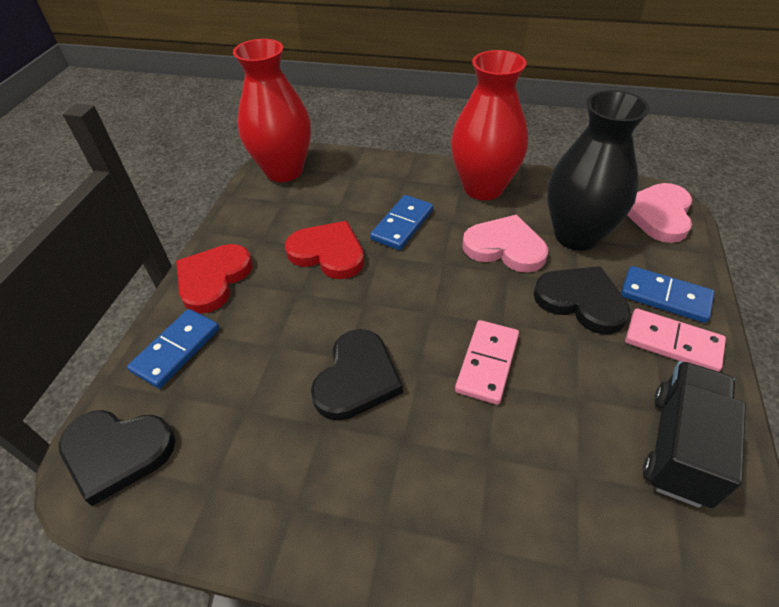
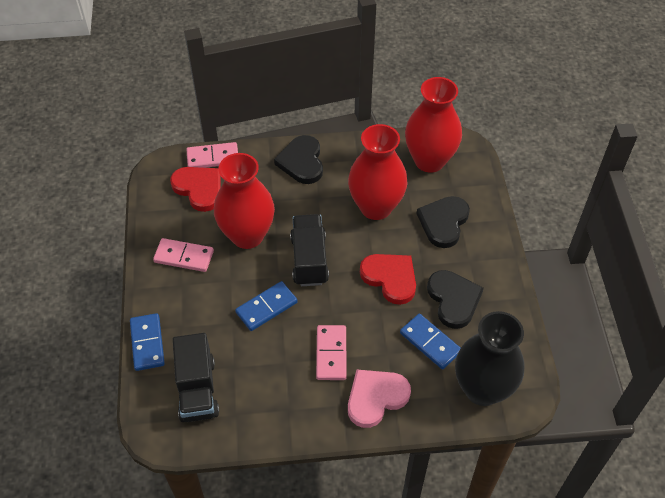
black truck: [643,361,746,508] = 1 -> [173,333,219,422] [290,214,329,286] = 2
pink domino: [455,320,519,405] [625,309,726,372] = 2 -> [153,238,214,272] [186,142,238,168] [316,325,347,380] = 3
pink heart: [462,214,548,273] [627,183,692,243] = 2 -> [348,370,411,428] = 1
red vase: [233,39,311,182] [451,50,528,200] = 2 -> [214,153,275,249] [348,124,408,220] [405,77,462,173] = 3

